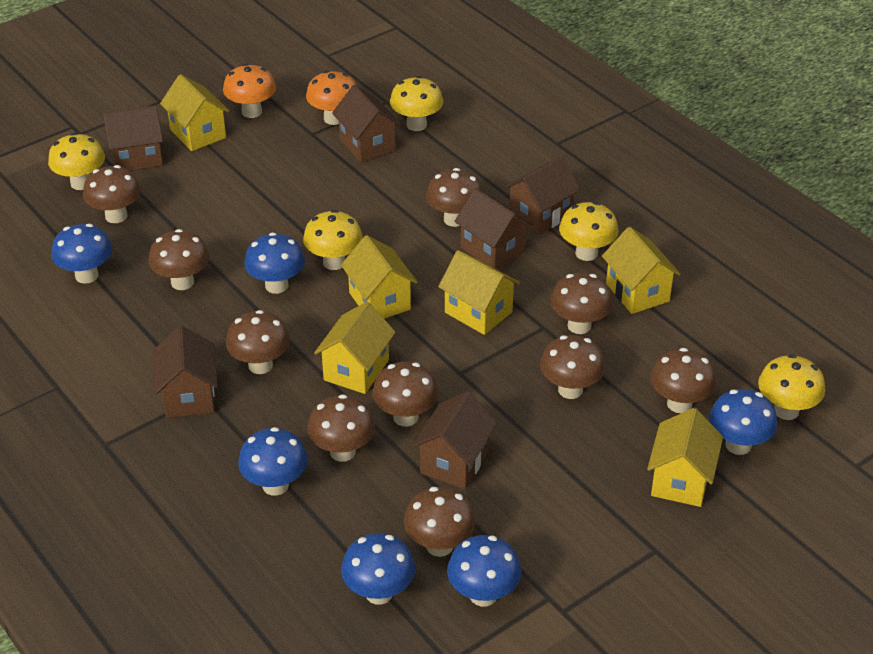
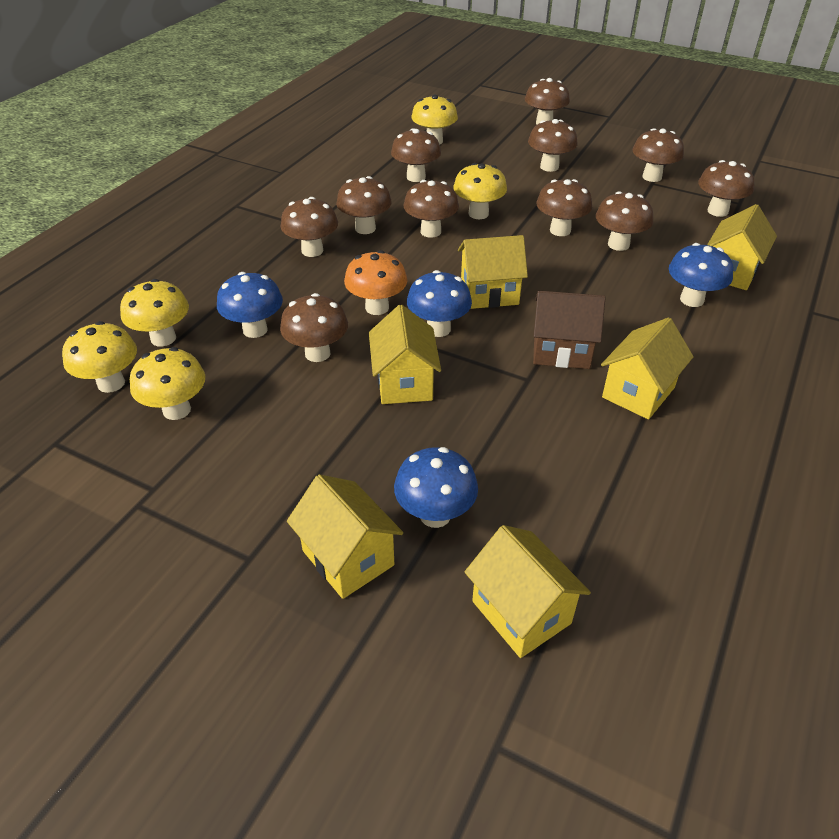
blue mushroom: [51,224,112,284] [238,427,308,496] [244,233,305,294] [341,533,415,605] [447,535,521,607] [709,389,777,455] = 6 -> [217,272,283,338] [394,447,478,528] [407,270,472,337] [669,243,734,307] = 4
brown house: [103,105,163,171] [153,325,218,418] [332,85,401,163] [412,391,497,489] [454,188,533,269] [504,156,581,235] = 6 -> [533,291,605,369] = 1
brown mushroom: [83,165,141,223] [149,229,209,290] [226,310,290,374] [307,394,375,462] [372,362,439,427] [404,487,476,557] [426,168,483,227] [540,335,605,399] [550,273,613,334] [650,348,716,413] = 10 -> [280,293,348,362] [281,197,338,257] [336,176,392,234] [391,128,441,182] [404,180,459,238] [525,78,570,125] [528,119,578,172] [536,179,592,236] [596,191,653,251] [632,128,684,182] [698,160,754,217] = 11
orange mushroom: [223,63,276,118] [306,70,357,125] = 2 -> [344,250,407,315] = 1

